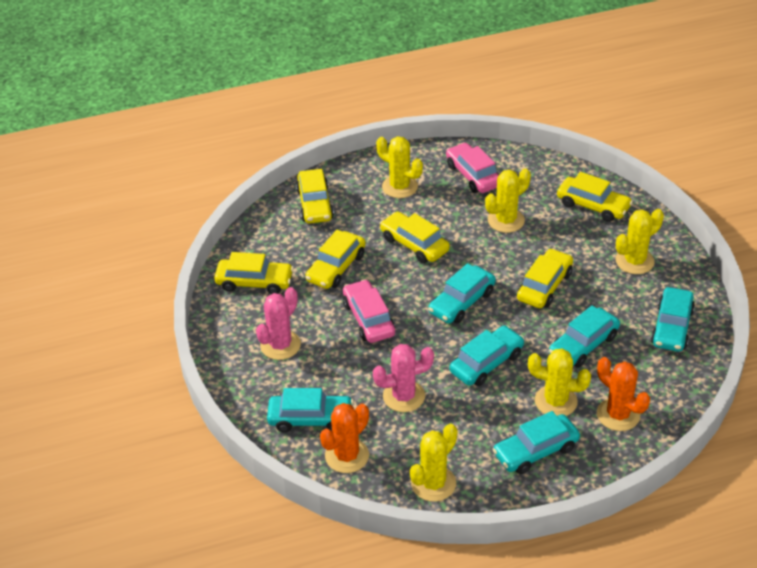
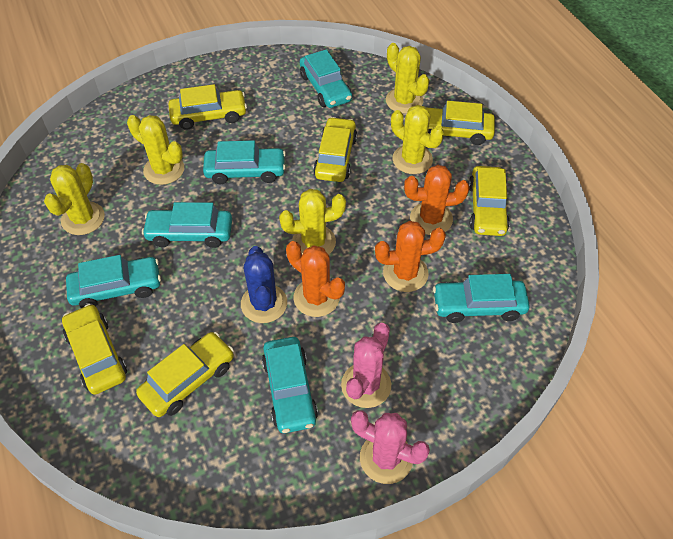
blue cactus: none = 0 -> [241,246,287,323] = 1
orange cactus: [320,403,369,473] [597,357,650,431] = 2 -> [286,241,345,317] [375,221,446,292] [404,165,470,235] = 3
pink car: [343,279,395,343] [446,142,499,193] = 2 -> none = 0

